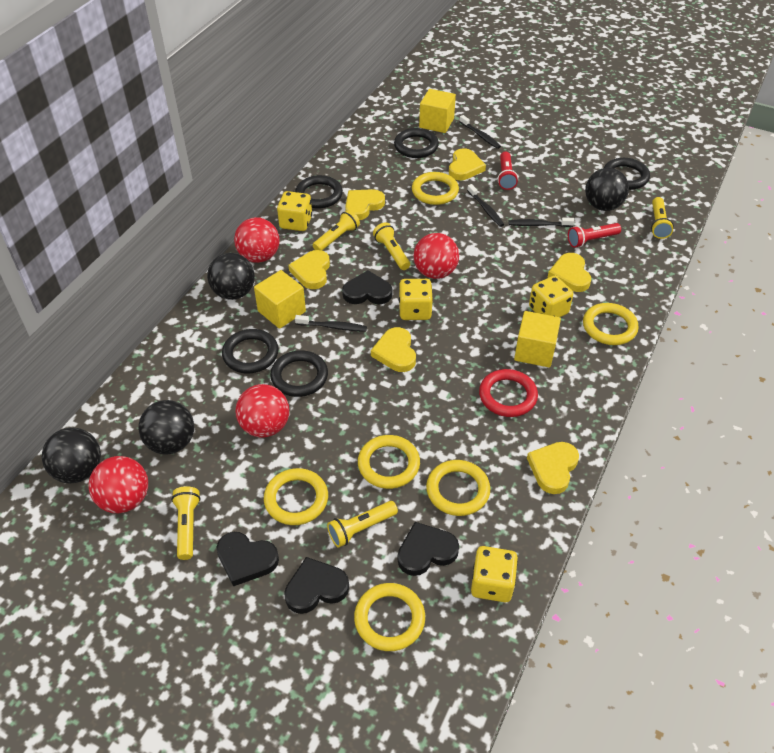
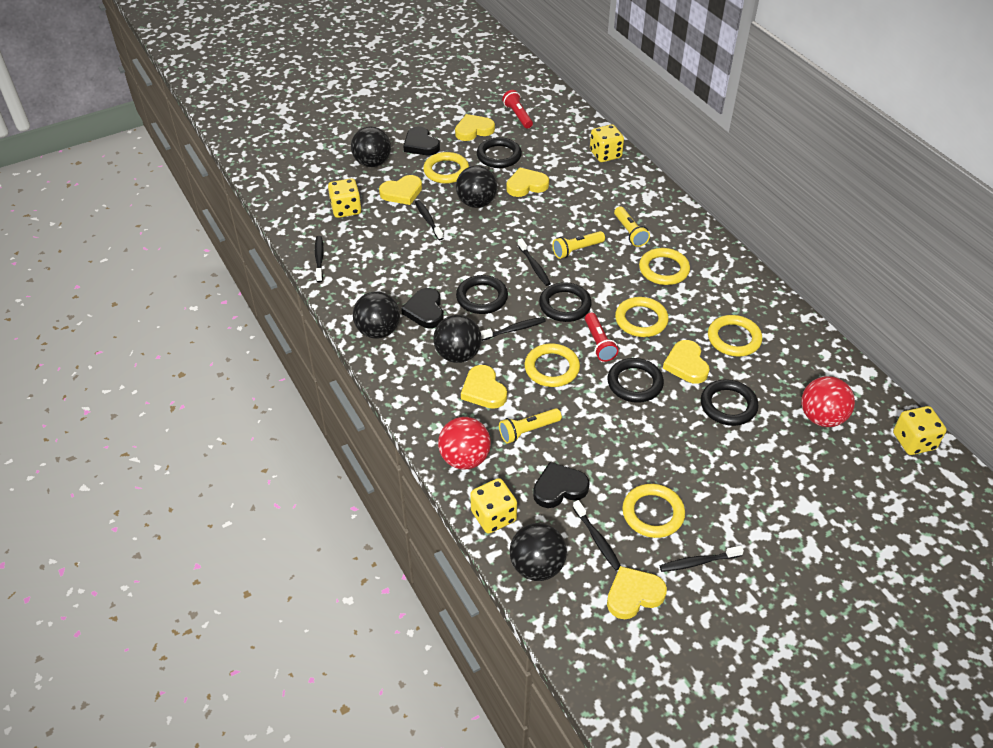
black ball: [42,428,101,483] [138,400,194,454] [207,253,255,300] [585,168,629,211] = 4 -> [351,126,391,167] [353,291,400,339] [433,315,482,363] [456,166,497,208] [510,523,567,581] = 5
black heart: [217,532,279,586] [284,557,349,614] [342,270,392,304] [398,522,459,576] = 4 -> [401,288,444,328] [403,127,440,155] [533,462,590,508] = 3
black toothbrush: [295,315,367,332] [459,115,501,149] [467,184,504,227] [508,218,574,227] = 4 -> [315,236,324,282] [415,200,444,240] [480,317,546,341] [517,238,551,286] [573,500,621,571] [660,546,744,572] = 6
red ball: [88,456,148,513] [234,217,279,263] [235,384,289,438] [414,233,459,279] = 4 -> [438,417,491,469] [801,376,855,427] = 2
red ring: [479,369,538,417] = 1 -> none = 0
yellow cube: [254,270,306,329] [419,89,456,133] [514,311,561,368] = 3 -> none = 0
yellow flashlight: [171,486,201,560] [313,210,360,251] [327,501,398,548] [373,223,410,270] [651,197,674,239] = 5 -> [499,408,562,444] [553,231,605,259] [614,207,650,247] = 3

